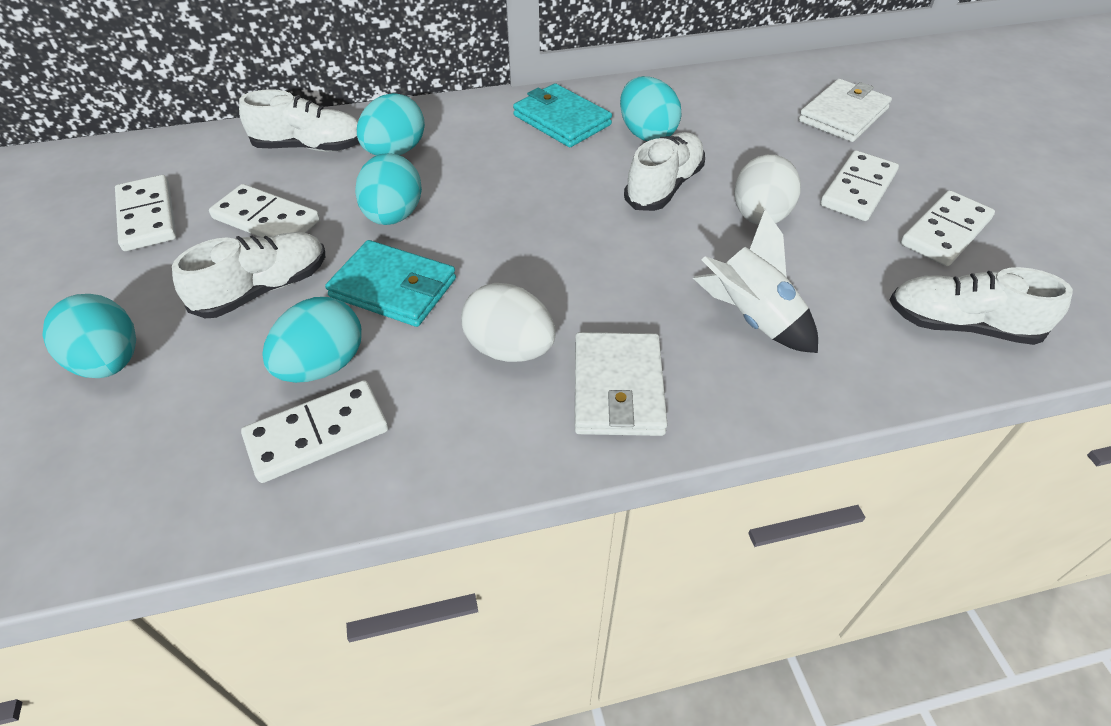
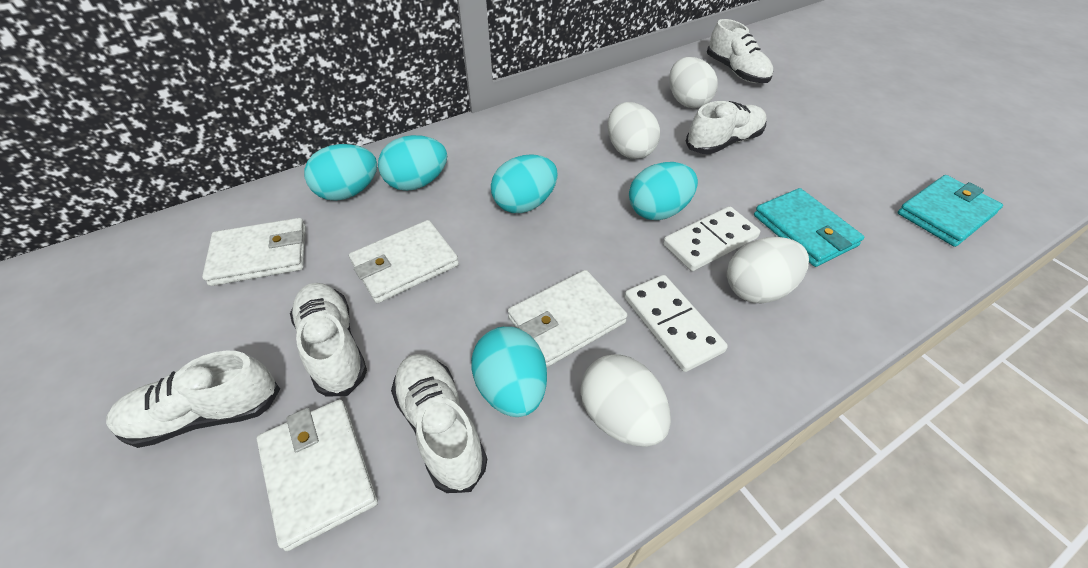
white domino: [115,175,177,251] [209,184,320,238] [241,380,388,483] [820,150,899,221] [901,190,995,266] = 5 -> [624,275,728,372] [663,206,760,271] = 2
white egg: [461,283,556,362] [734,155,801,225] = 2 -> [580,354,671,447] [607,102,660,159] [669,57,718,108] [727,237,809,304] = 4
white rocket: [693,210,818,353] = 1 -> none = 0
white shoe: [172,232,325,318] [239,89,360,152] [624,132,705,211] [890,267,1073,345] = 4 -> [106,350,280,448] [290,283,367,396] [391,354,487,493] [686,101,766,154] [707,19,773,83] = 5
white wallet: [575,332,668,436] [799,79,892,142] = 2 -> [202,218,306,286] [257,399,378,551] [349,220,459,303] [508,270,628,367] = 4

